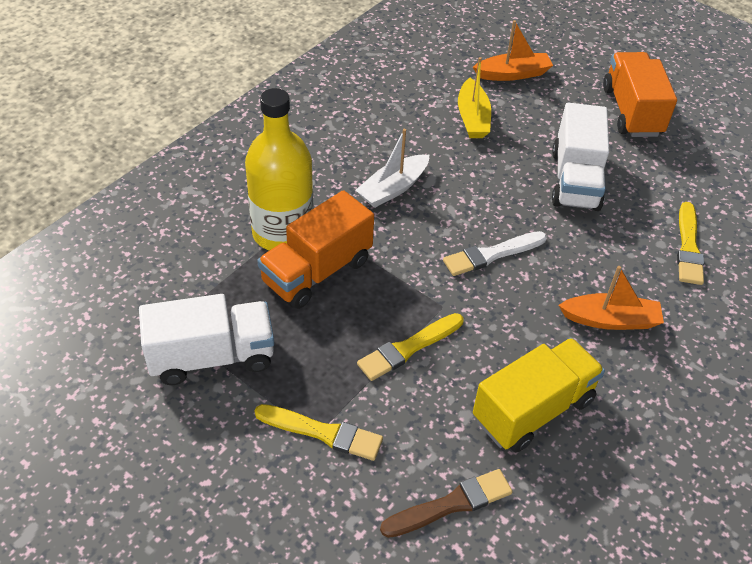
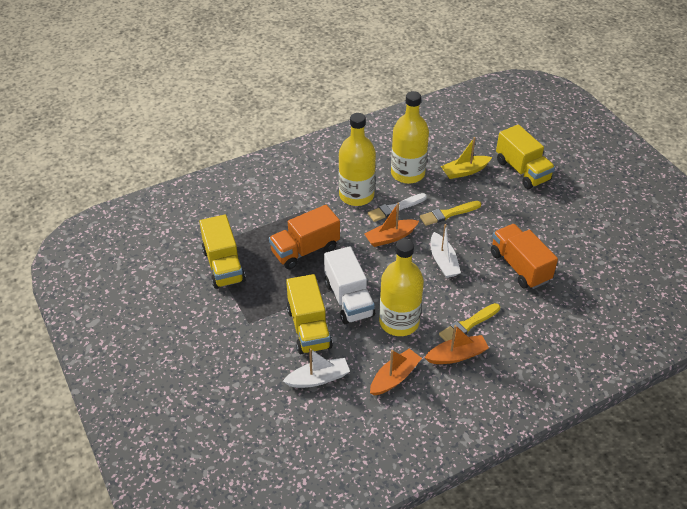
brown brush: [380,469,513,538] = 1 -> none = 0
orange boat: [473,20,553,81] [558,266,664,330] = 2 -> [364,202,419,247] [370,349,422,396] [424,325,489,364] = 3
white boat: [355,129,429,208] = 1 -> [283,348,350,388] [431,224,461,278] = 2
white truck: [139,294,274,385] [552,103,609,211] = 2 -> [324,246,375,324] = 1
yellow bottle: [245,88,314,251] = 1 -> [339,113,376,206] [379,239,424,336] [391,91,429,184] = 3
yellow brush: [255,404,383,461] [357,313,463,381] [677,202,704,285] = 3 -> [420,201,481,226] [439,303,500,341] = 2
yellow truck: [473,338,605,453] = 1 -> [199,215,246,289] [286,274,333,354] [496,124,555,189] = 3

